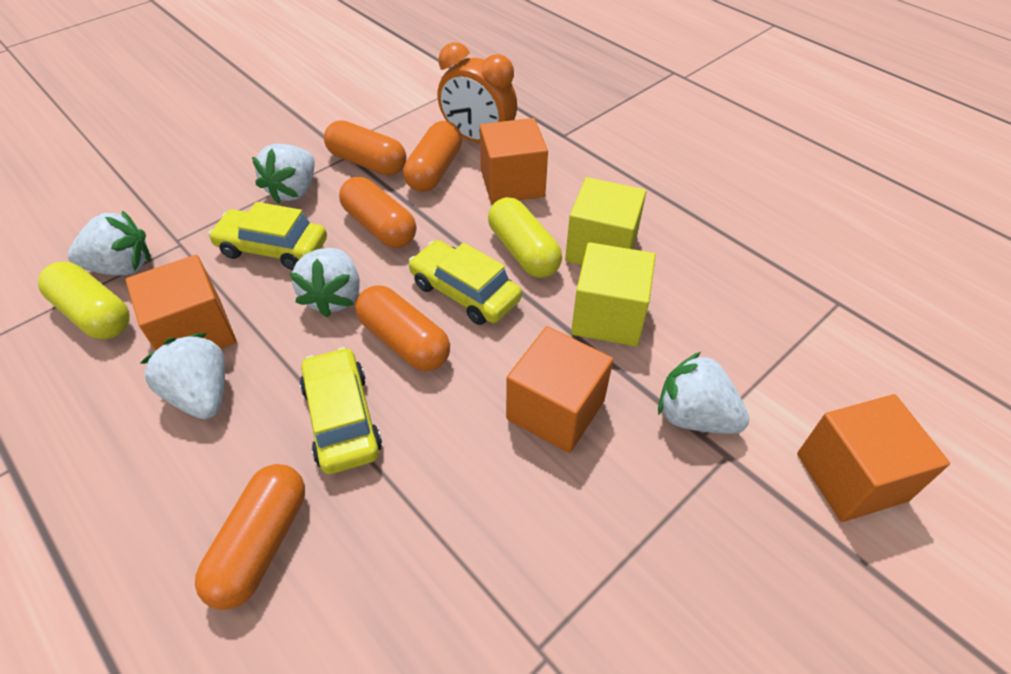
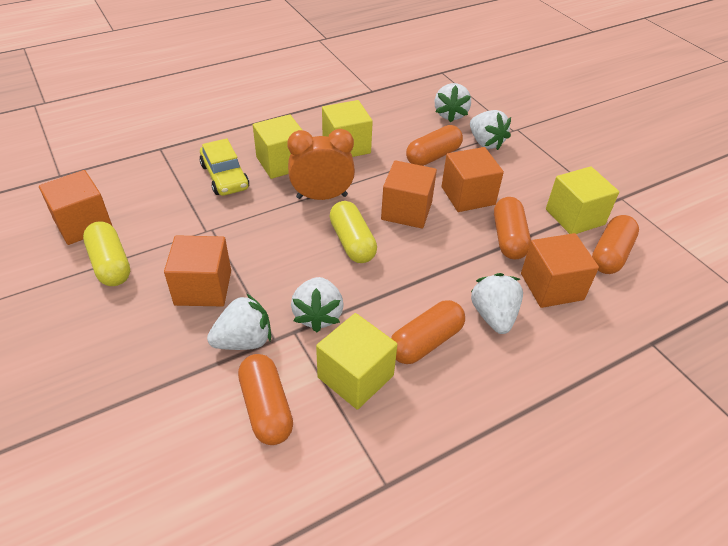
orange cube: [126,255,236,351] [480,118,548,204] [506,326,613,453] [797,394,950,522] = 4 -> [39,170,112,245] [164,235,231,306] [381,160,437,229] [442,147,504,212] [521,233,599,308] = 5
yellow car: [208,202,327,270] [300,347,382,474] [408,240,522,325] = 3 -> [200,138,249,196] = 1
yellow cube: [565,177,646,265] [571,242,656,347] = 2 -> [253,114,302,179] [316,313,398,410] [322,100,373,157] [546,166,619,234] = 4

